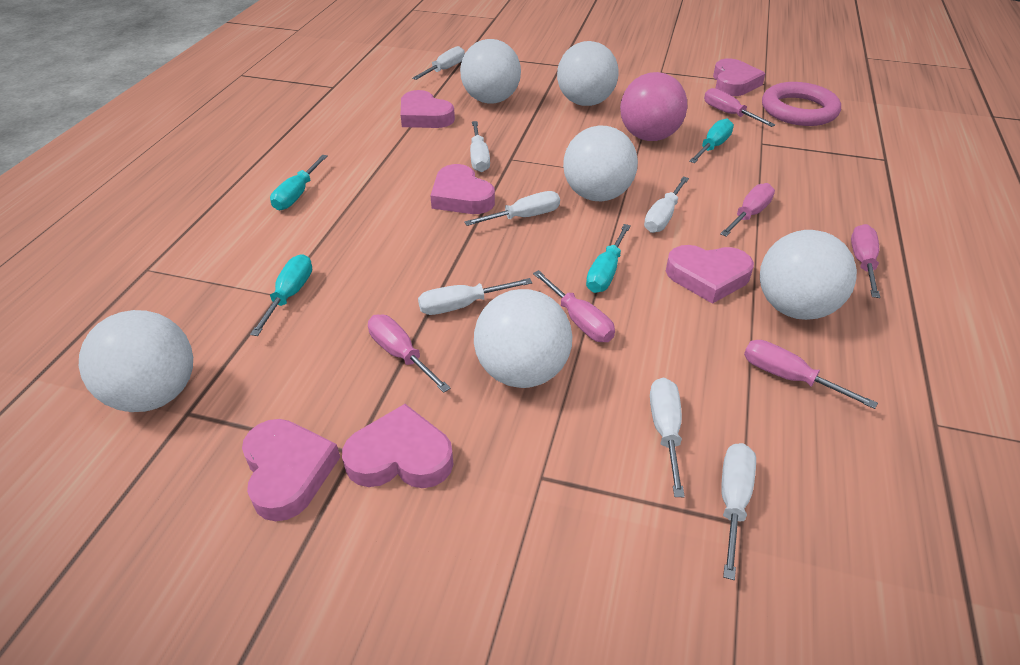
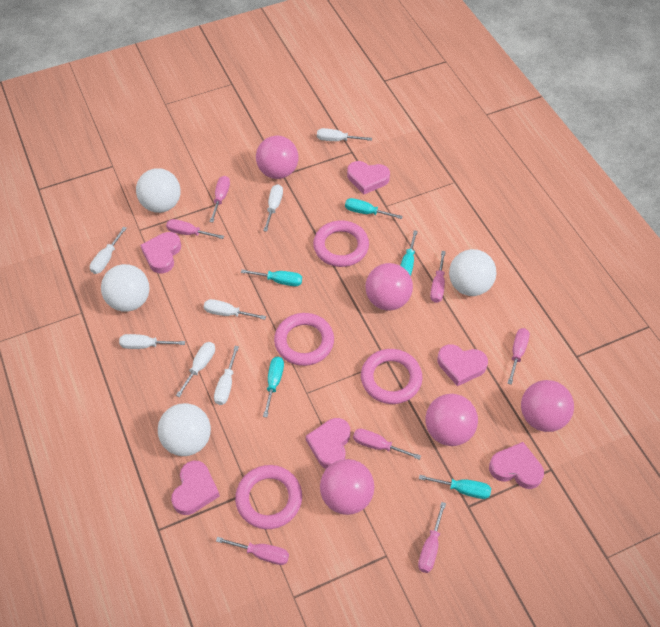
pink ball: [620,72,687,141] = 1 -> [256,136,298,179] [320,459,374,515] [365,263,413,311] [425,394,478,446] [521,380,574,432] = 5
pink ring: [762,82,841,126] = 1 -> [235,465,302,529] [274,313,334,366] [313,220,369,267] [361,349,422,404] = 4
pink screwdriver: [368,314,451,393] [533,270,615,342] [704,88,775,127] [720,183,775,237] [744,340,878,409] [851,224,880,298] = 6 -> [166,219,224,239] [210,176,230,222] [216,537,289,565] [353,428,421,460] [418,502,446,573] [430,251,446,303] [507,328,530,385] = 7
turquoise screwdriver: [250,254,312,336] [270,155,328,210] [586,224,631,293] [689,119,734,163] = 4 -> [241,269,302,286] [263,356,284,417] [345,198,403,219] [400,230,418,276] [419,475,491,499] = 5
white ball: [79,310,193,412] [460,39,521,104] [474,289,572,388] [557,41,619,106] [563,125,638,201] [760,230,857,320] = 6 -> [101,264,149,312] [136,168,181,213] [158,403,211,456] [449,249,496,296] = 4

